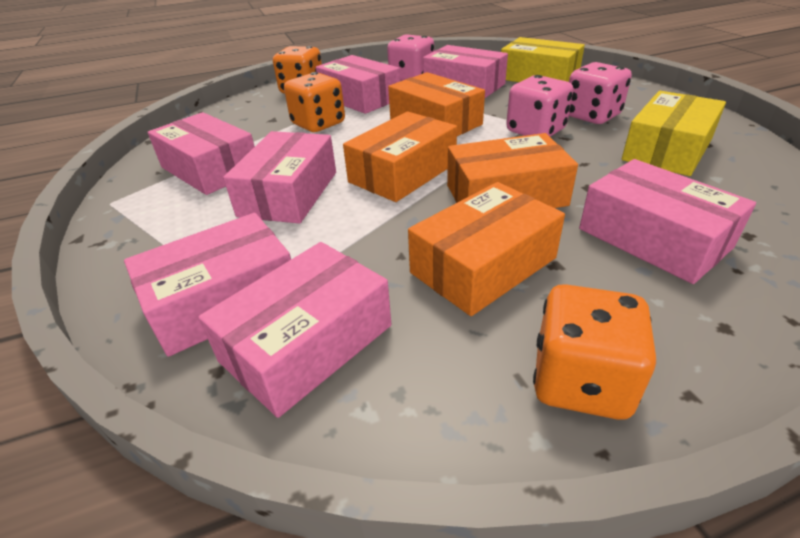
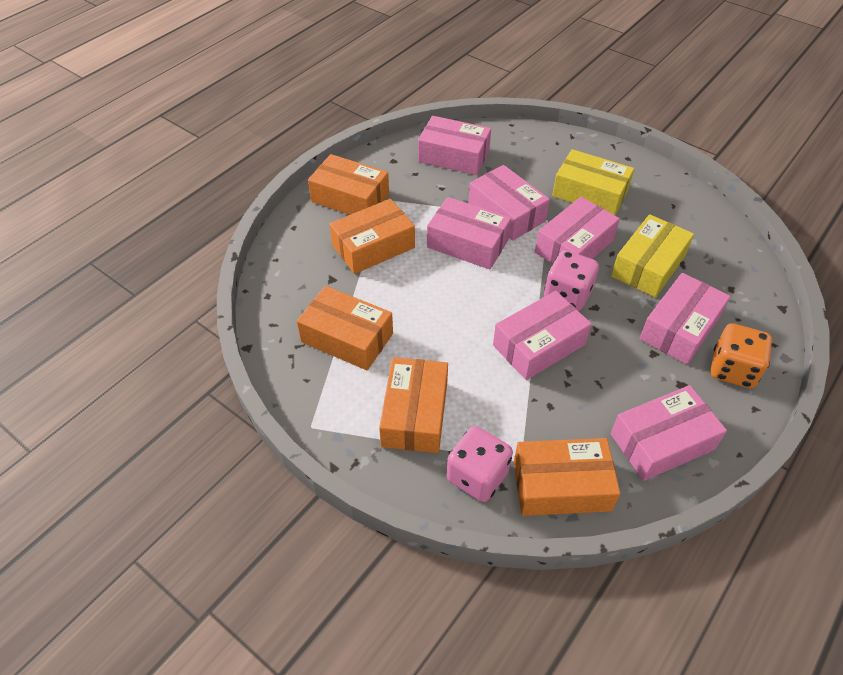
orange box: [343,112,457,202] [388,72,485,136] [408,182,565,316] [447,133,578,208] = 4 -> [297,286,393,370] [308,154,389,215] [329,199,415,274] [379,357,448,453] [514,438,620,516] = 5
orange dice: [273,46,322,94] [284,72,345,132] [533,284,656,420] = 3 -> [711,323,772,388] = 1
pink dice: [387,34,434,81] [506,75,573,137] [569,62,632,124] = 3 -> [447,426,513,502] [544,250,599,311] = 2

